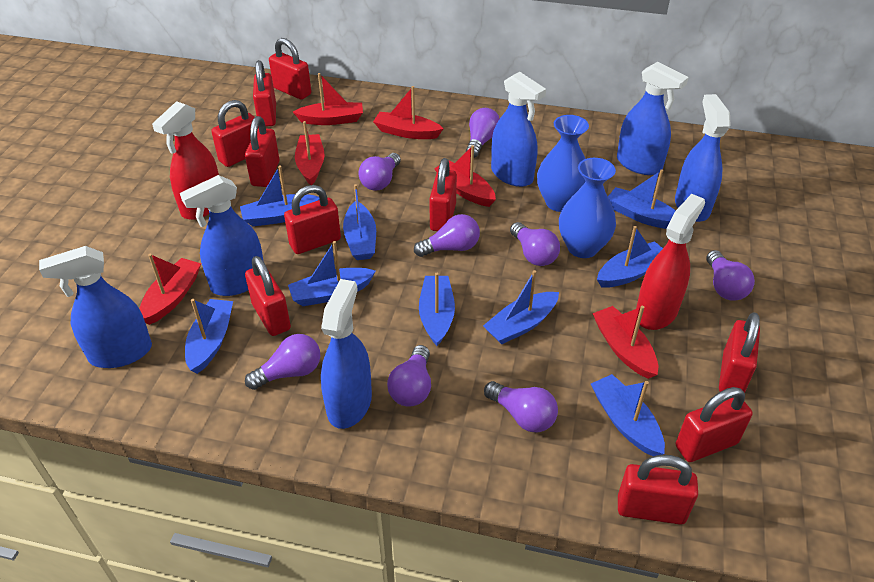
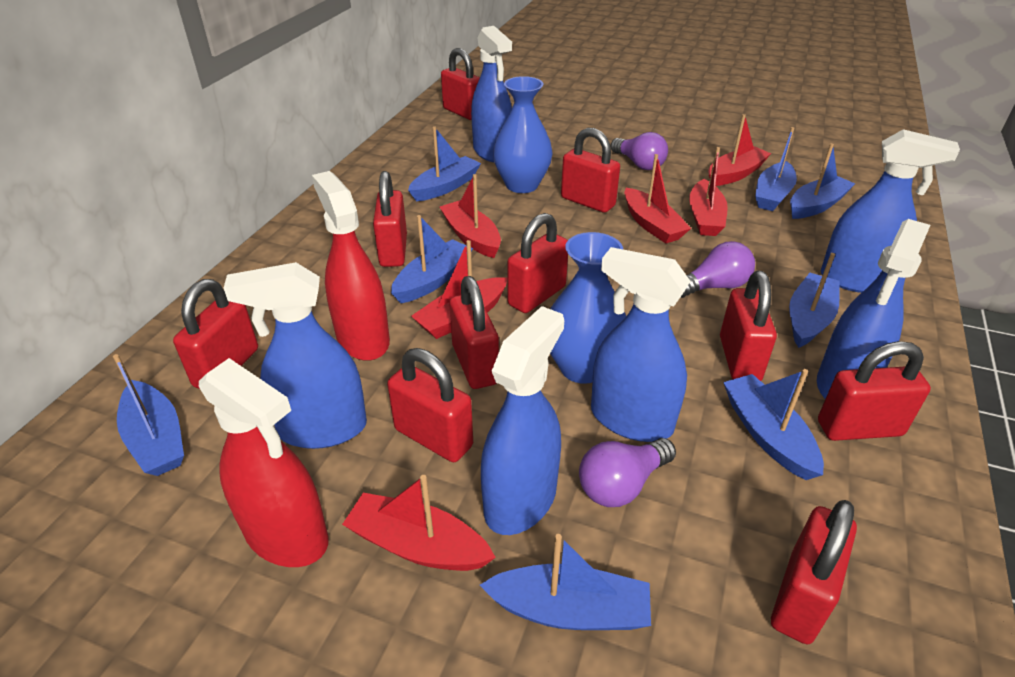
blue boat: [185,299,233,374] [240,165,320,226] [288,241,376,306] [343,184,376,260] [419,273,455,346] [483,270,559,344] [591,374,665,456] [597,226,663,288] [608,170,676,229] = 9 -> [113,354,184,476] [391,215,473,303] [408,126,481,201] [480,534,651,630] [723,369,824,480] [755,127,797,211] [789,253,839,348] [790,143,855,219] = 8
purple light bulb: [245,334,320,390] [358,153,401,191] [387,345,431,407] [414,214,480,257] [466,108,500,158] [484,381,558,433] [510,222,560,266] [706,250,755,301] = 8 -> [579,438,676,507] [611,132,668,170] [680,241,755,298] = 3

